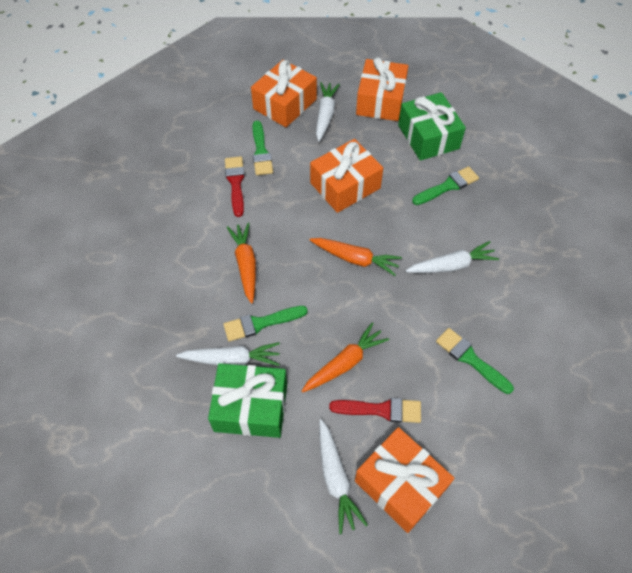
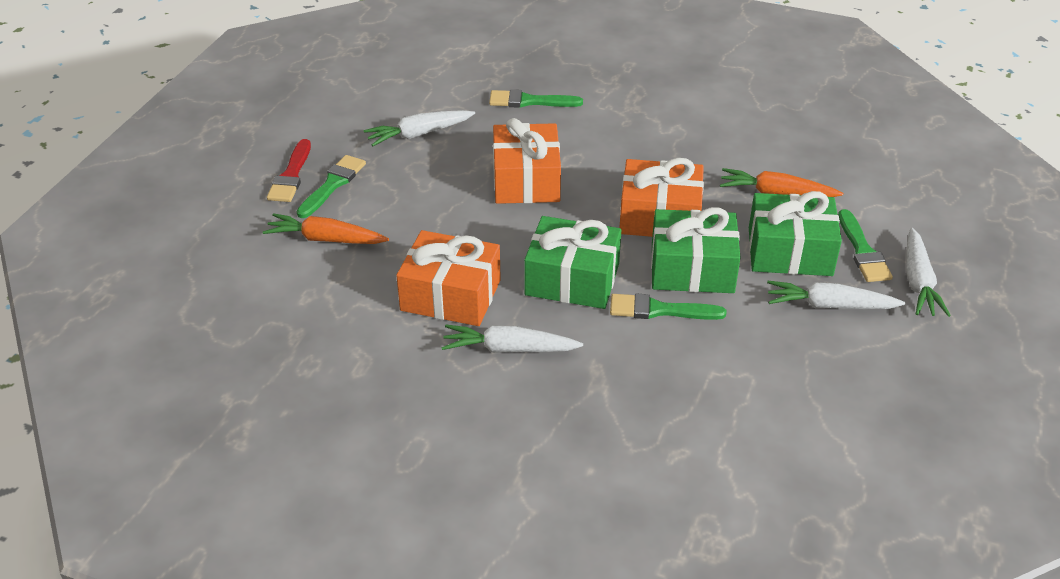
green gift: [208,363,287,438] [398,92,466,161] = 2 -> [524,216,621,309] [651,207,741,293] [749,191,842,276] = 3
orange carrot: [227,223,256,304] [302,322,389,392] [310,238,402,276] = 3 -> [263,213,389,244] [720,168,843,197] = 2
orange gift: [251,60,317,127] [310,139,383,213] [355,427,454,533] [356,57,408,121] = 4 -> [396,230,501,326] [493,118,561,204] [619,158,704,237] = 3
red brush: [225,156,245,217] [329,398,421,423] = 2 -> [267,139,311,202] = 1

